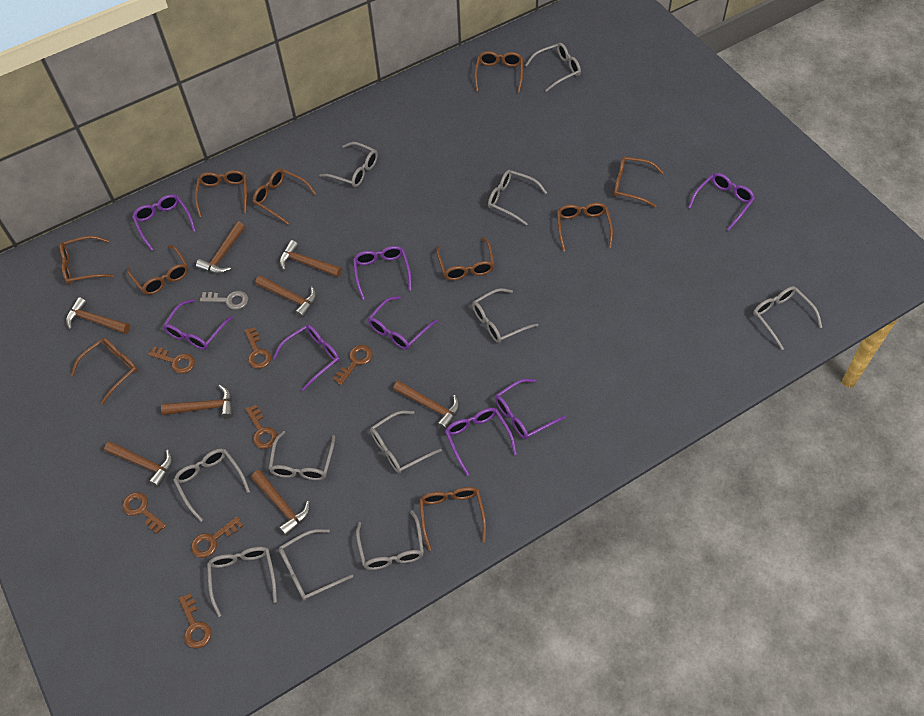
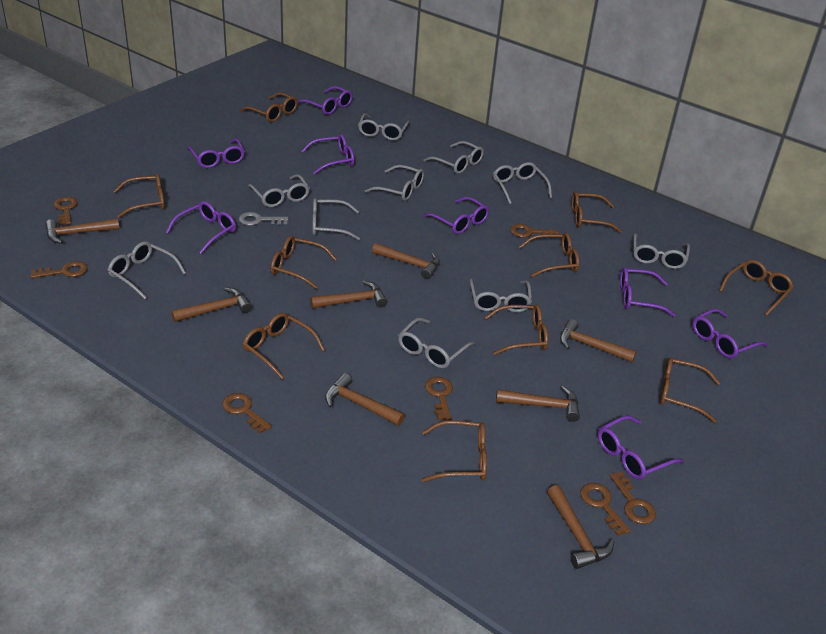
grey glasses: [173,449,250,522] [207,547,277,617] [269,431,335,480] [279,529,353,600] [319,142,378,187] [356,510,424,570] [370,411,442,473] [472,288,538,343] [488,170,547,225] [525,43,581,92] [753,286,822,350] = 11 -> [108,241,186,299] [248,174,310,207] [312,198,360,240] [358,113,410,141] [365,165,424,201] [398,318,475,368] [423,141,484,174] [470,278,532,312] [493,162,552,204] [633,233,690,269] = 10

